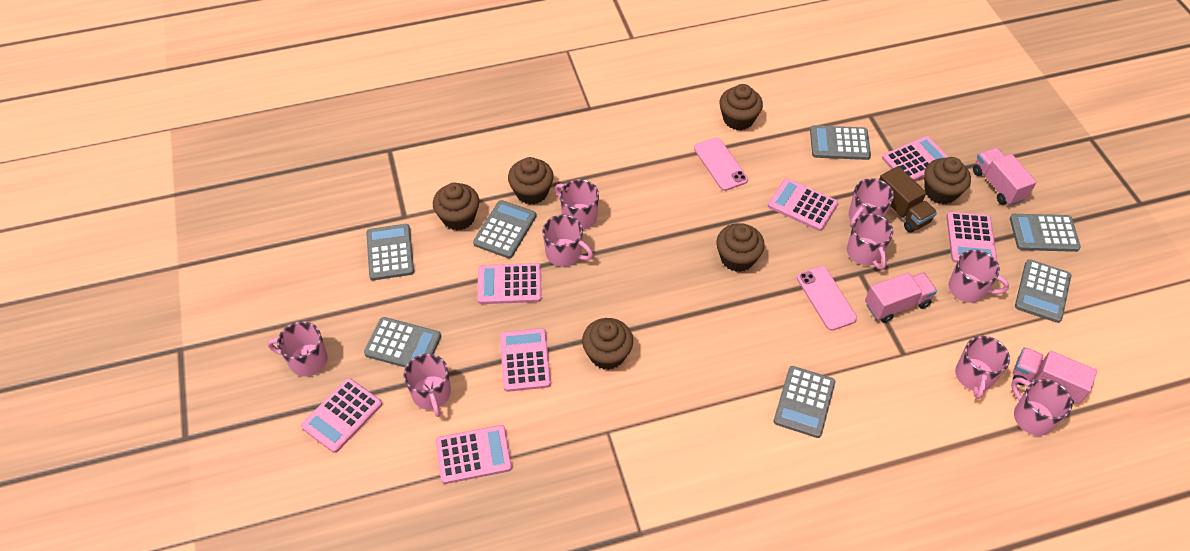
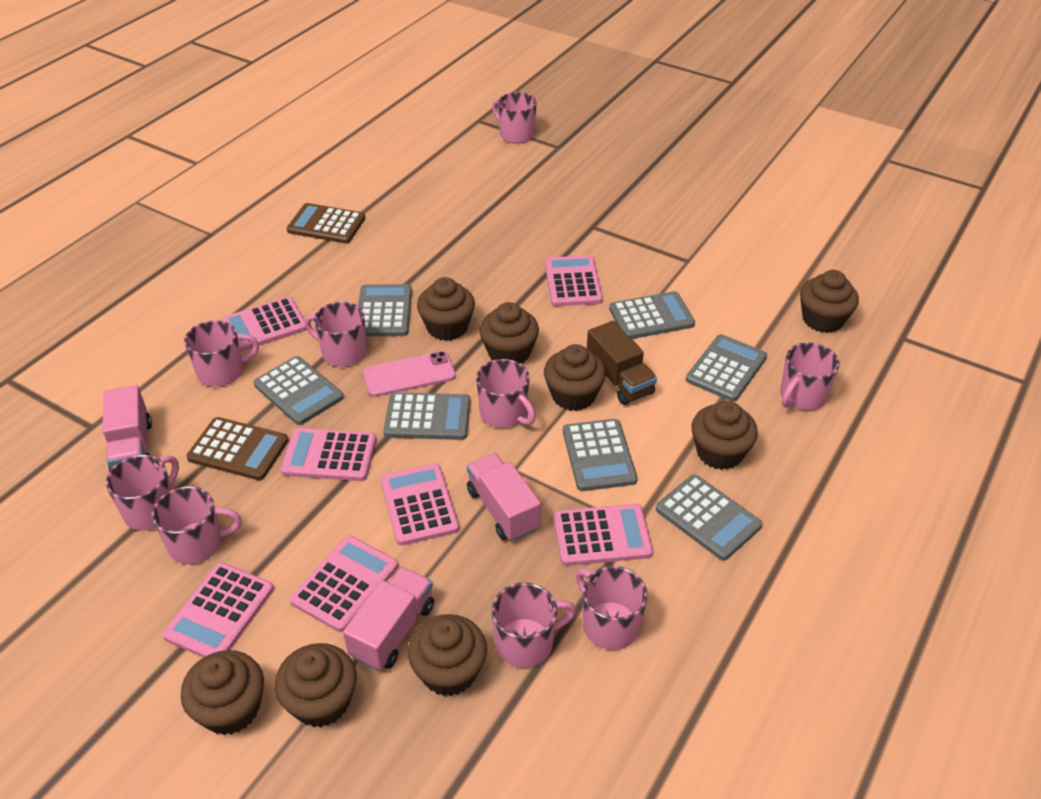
brown calculator: none = 0 -> [187,417,288,480] [287,203,365,243] = 2
brown cupcake: [433,183,479,230] [508,157,554,205] [582,318,633,370] [716,223,765,272] [720,84,763,130] [924,157,971,204] = 6 -> [181,650,264,735] [275,643,357,727] [408,614,487,696] [417,277,475,341] [479,302,539,363] [544,344,606,411] [691,401,758,470] [800,270,859,333] = 8
pink phone: [694,137,748,191] [797,266,857,331] = 2 -> [363,351,456,397] = 1

